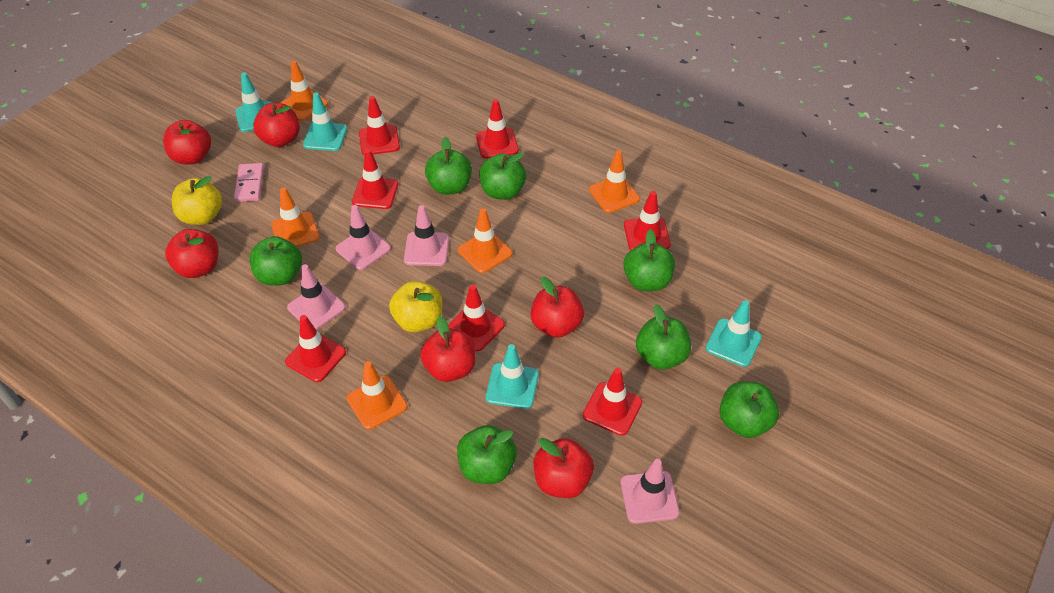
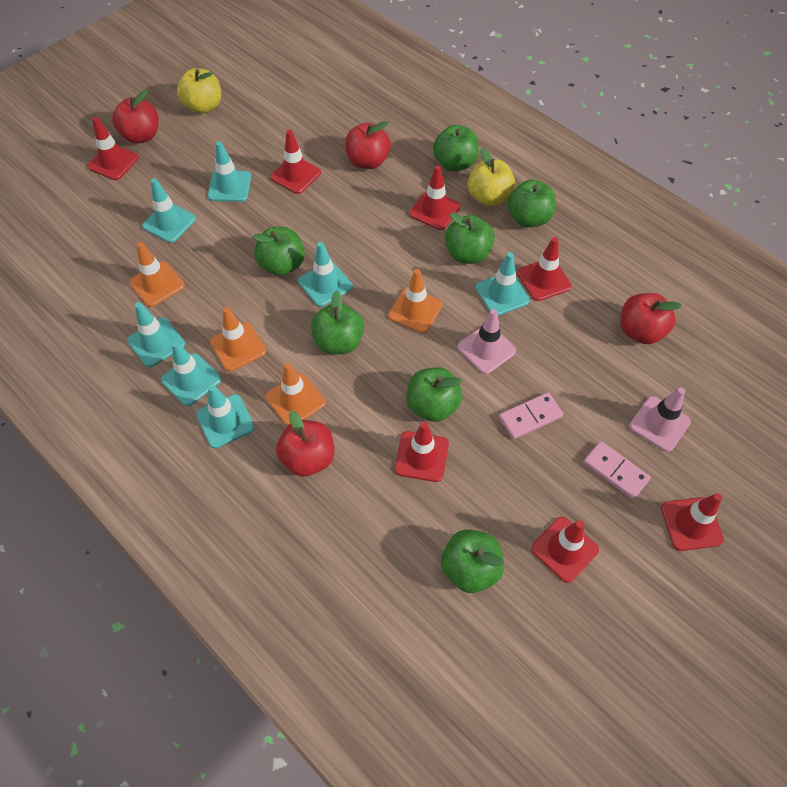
orange traffic cone: [271,187,319,247] [281,61,328,121] [347,361,408,430] [458,208,512,273] [589,150,640,213] = 5 -> [129,242,185,307] [210,307,266,371] [266,362,325,426] [388,269,443,333] = 4
pink domino: [234,163,264,202] = 1 -> [499,392,563,439] [583,441,651,499] = 2
pink traffic cone: [287,265,345,330] [336,205,391,270] [404,205,449,266] [621,459,679,524] = 4 -> [458,309,516,374] [629,388,691,452] = 2
red apple: [163,120,211,165] [165,229,218,278] [253,103,300,147] [420,316,476,382] [530,276,584,338] [534,438,594,498] = 6 -> [112,90,159,143] [276,411,334,477] [345,121,391,169] [621,293,682,344] = 4
turquoise traffic cone: [235,72,272,132] [303,92,347,151] [486,344,539,409] [706,300,762,367] = 4 -> [127,302,185,367] [142,178,196,243] [161,341,221,406] [196,385,255,448] [208,141,251,202] [298,242,353,307] [476,252,530,316] = 7

